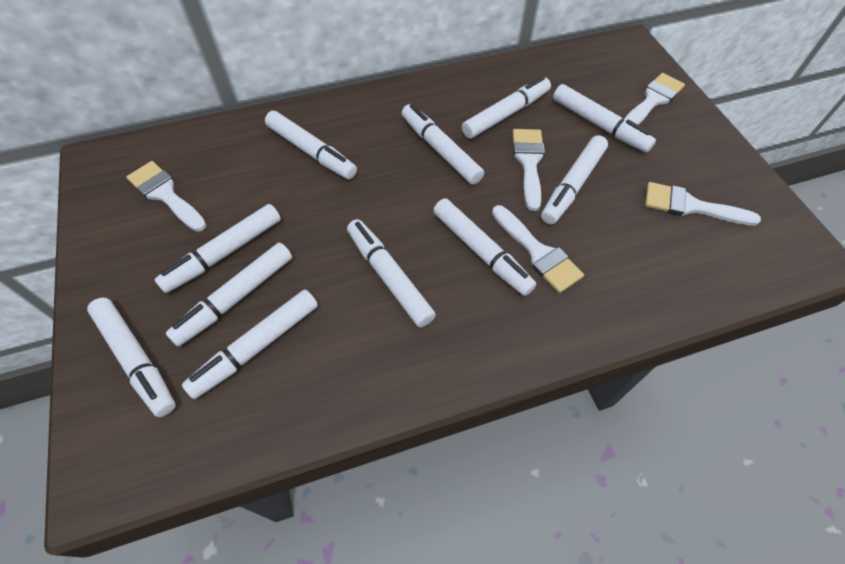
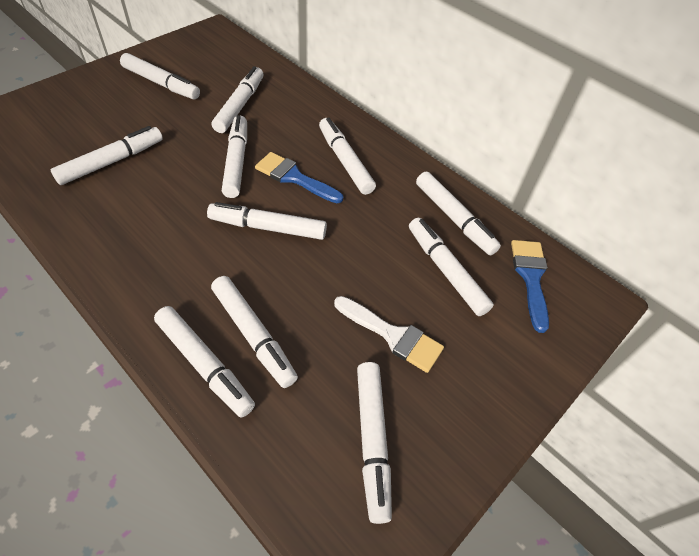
blue brush: none = 0 -> [255,152,343,203] [511,240,549,333] = 2
white brush: [126,161,206,232] [492,205,584,293] [513,129,545,211] [624,73,685,125] [645,182,761,226] = 5 -> [334,296,444,373] = 1

